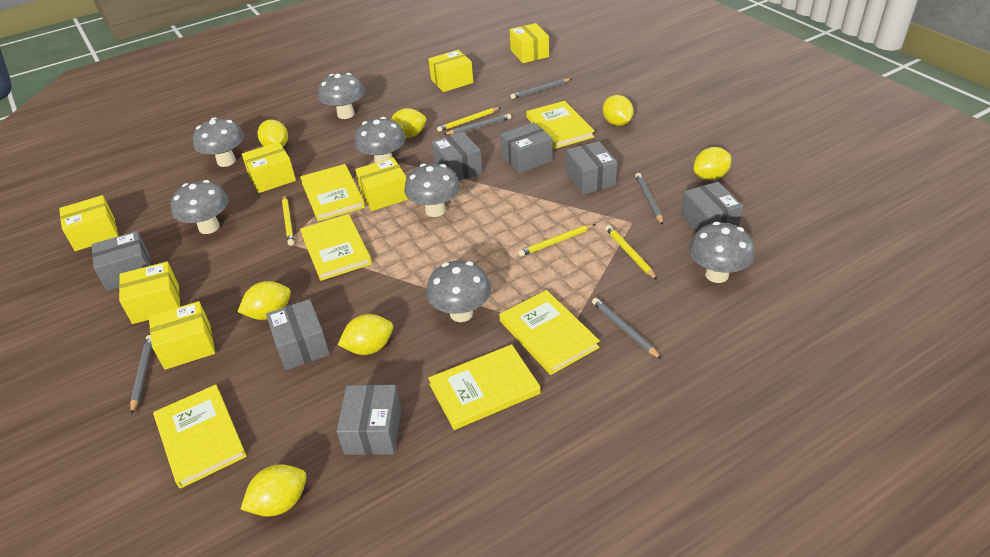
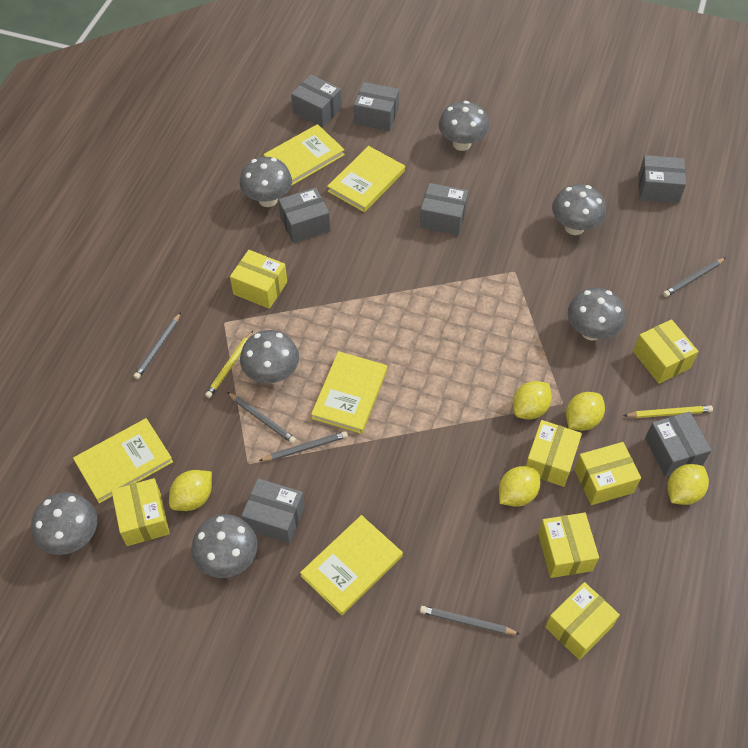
yellow book: [153,384,247,489] [300,164,365,221] [300,214,372,281] [428,344,541,430] [499,290,600,375] [526,101,595,149] = 6 -> [73,418,173,503] [264,124,345,186] [300,515,403,615] [311,351,387,434] [327,146,405,212] = 5
yellow lemon: [238,281,291,320] [241,464,307,517] [257,119,288,147] [338,314,393,355] [391,108,426,138] [603,95,634,126] [693,147,731,180] = 7 -> [169,470,212,511] [499,466,540,507] [513,381,552,419] [566,392,605,431] [667,464,709,505] = 5
yellow pencil: [282,195,294,246] [437,107,501,132] [518,224,596,256] [605,225,657,280] = 4 -> [205,331,253,398] [623,405,713,418] = 2

